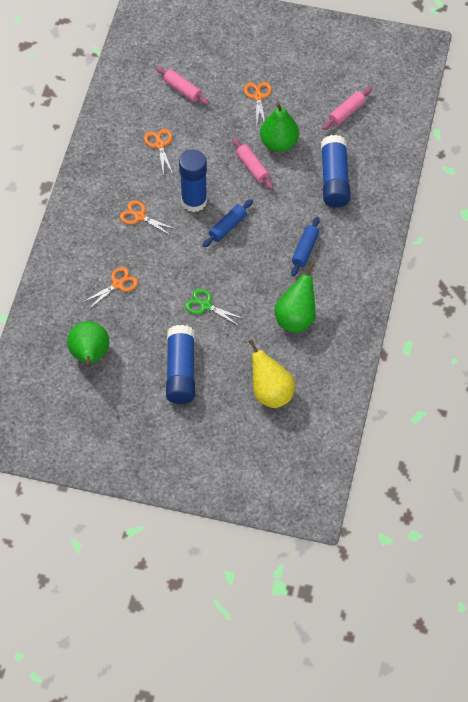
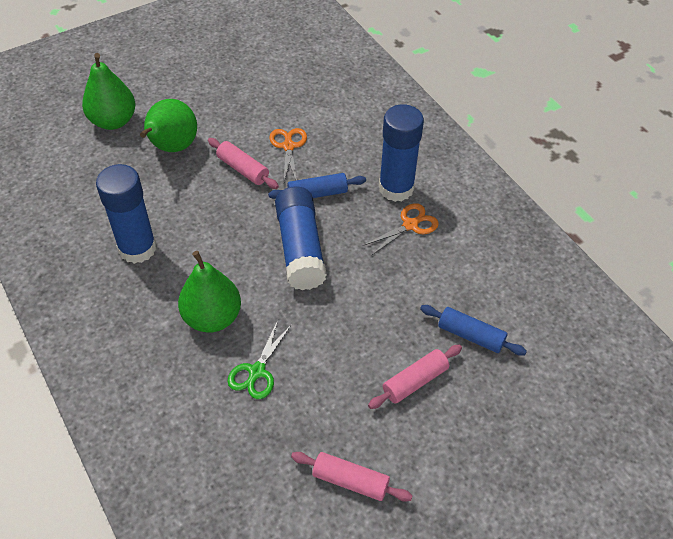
orange scissors: [83,267,138,310] [120,200,175,236] [144,129,173,176] [244,82,272,127] = 4 -> [269,128,307,182] [363,203,439,255] = 2
yellow pear: [248,339,295,408] = 1 -> none = 0

